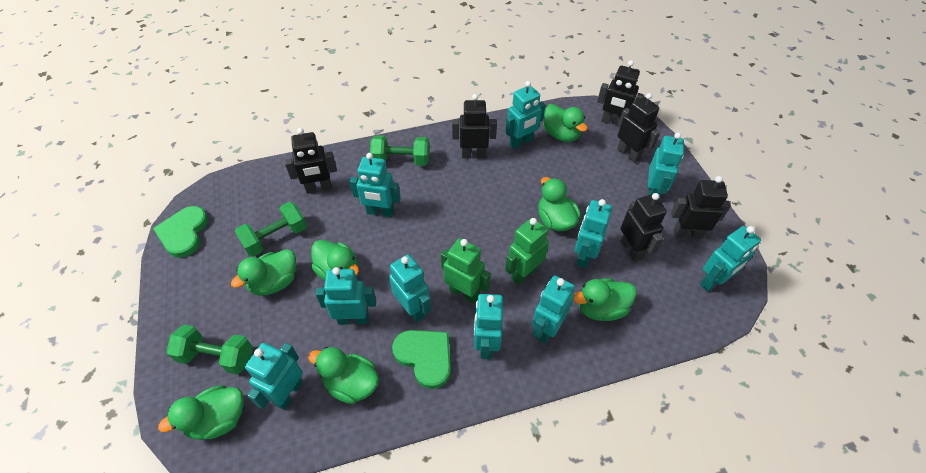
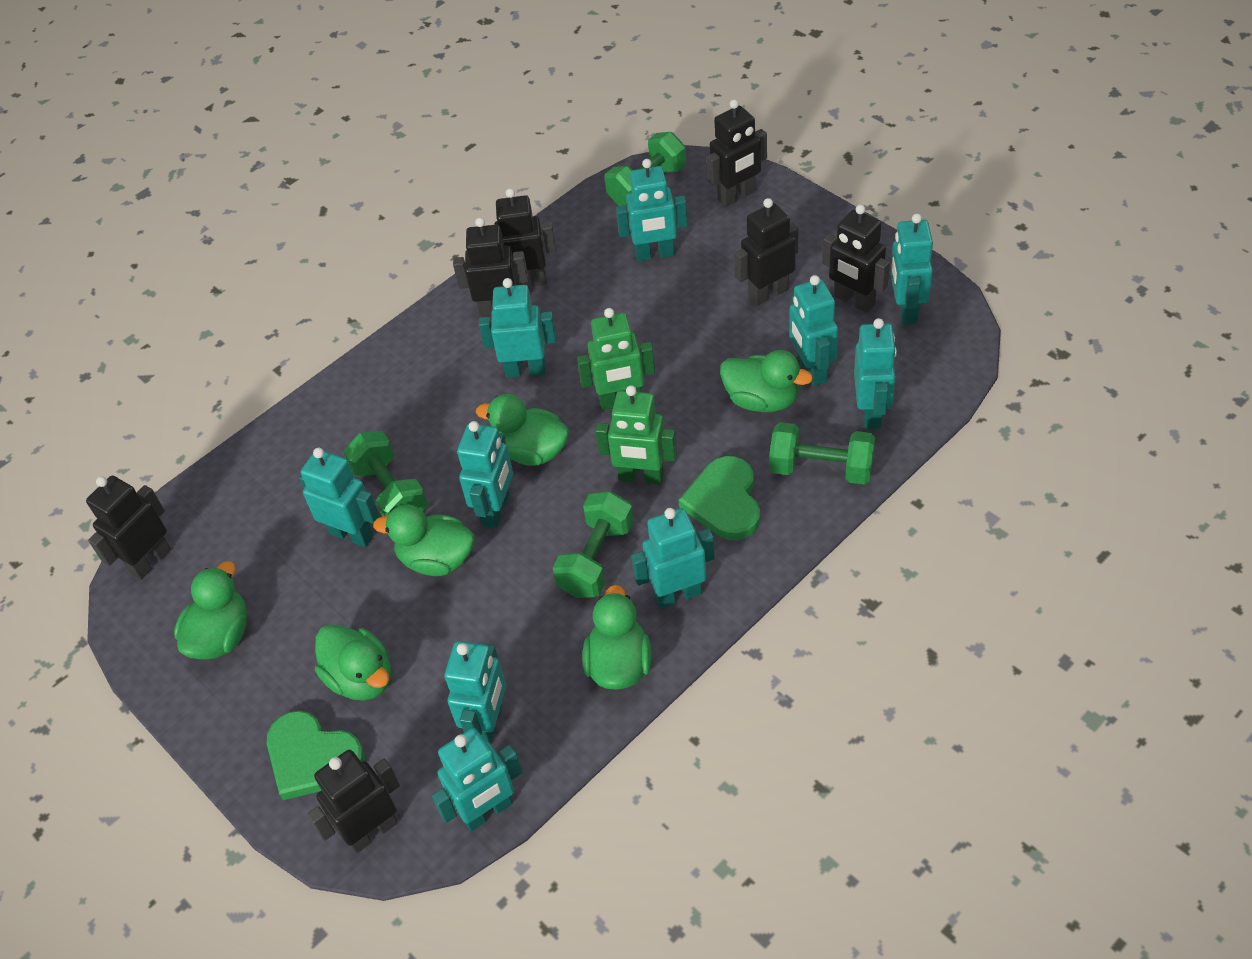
black robot: [285,128,337,194] [452,94,497,158] [597,60,644,127] [617,93,660,163] [620,193,667,262] [671,176,731,239] = 6 -> [86,476,171,580] [307,750,400,853] [453,217,528,317] [494,188,556,286] [707,99,767,207] [734,198,799,306] [822,204,890,313] = 7
green duck: [158,385,244,440] [231,249,296,296] [308,347,379,404] [311,240,359,281] [538,177,581,231] [543,104,588,142] [573,278,637,321] = 7 -> [174,561,247,660] [315,624,391,701] [373,504,474,576] [476,394,569,466] [582,585,652,690] [720,350,813,412] = 6
green dumbbell: [167,325,253,374] [235,202,307,257] [370,135,429,166] = 3 -> [343,431,428,516] [553,491,634,598] [605,132,686,207] [769,422,875,485] = 4

